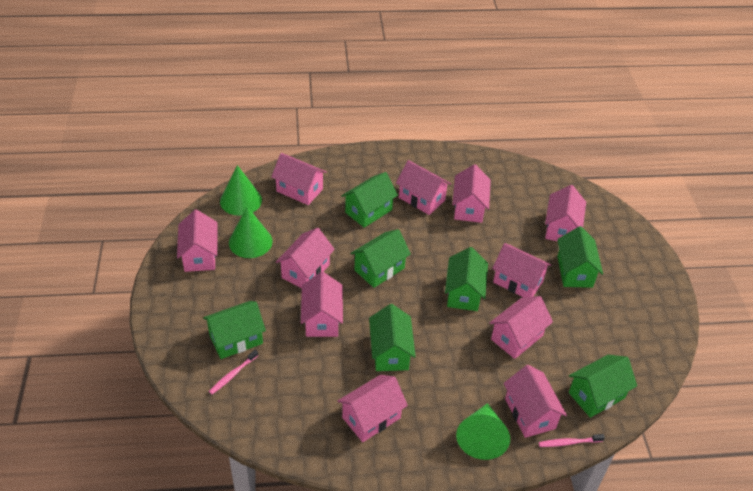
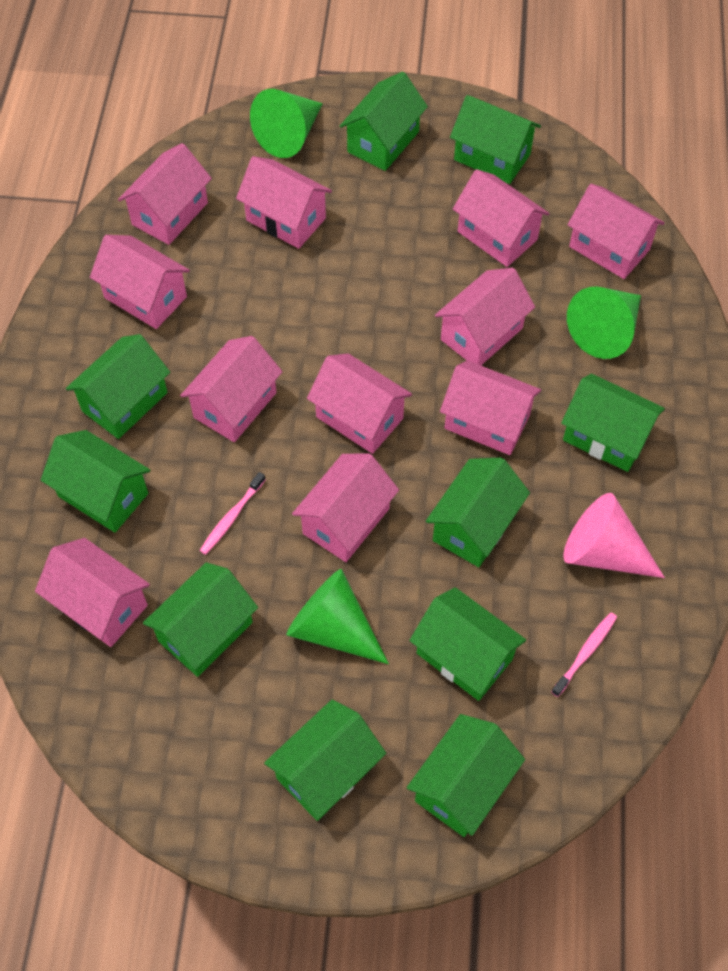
green house: [203,301,266,359] [341,172,398,228] [350,229,411,288] [369,304,416,371] [445,247,488,311] [557,226,603,288] [569,355,637,418] = 7 -> [41,430,150,533] [66,334,170,439] [143,562,258,677] [264,699,386,821] [340,72,428,171] [407,714,525,837] [409,587,526,701] [426,457,530,567] [450,95,541,184] [561,374,665,472] = 10
pink cone: none = 0 -> [563,493,665,578] = 1

